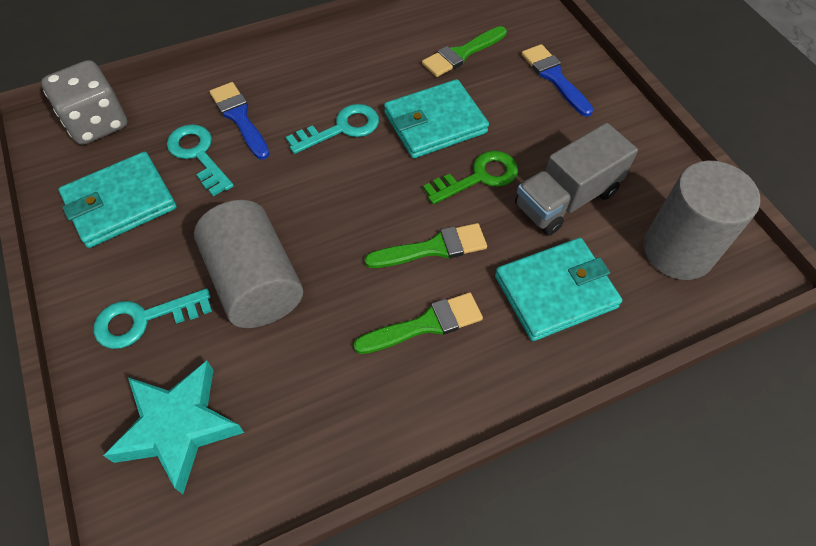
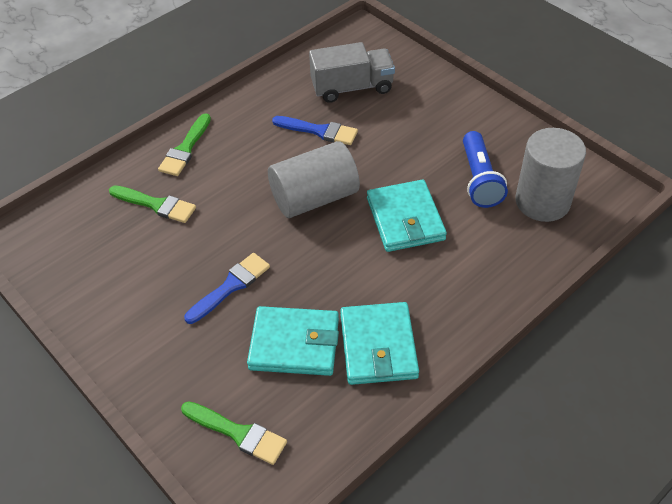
blue flashlight: none = 0 -> [463,131,508,208] = 1
green key: [423,151,518,204] = 1 -> none = 0
grey dice: [41,60,127,145] = 1 -> none = 0
turquoise key: [94,288,212,349] [167,124,234,196] [286,104,379,154] = 3 -> none = 0
turquoise star: [103,361,244,494] = 1 -> none = 0

